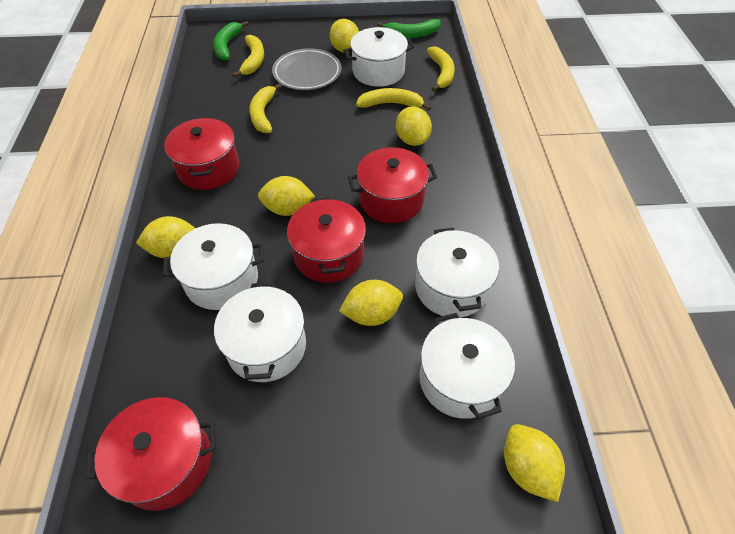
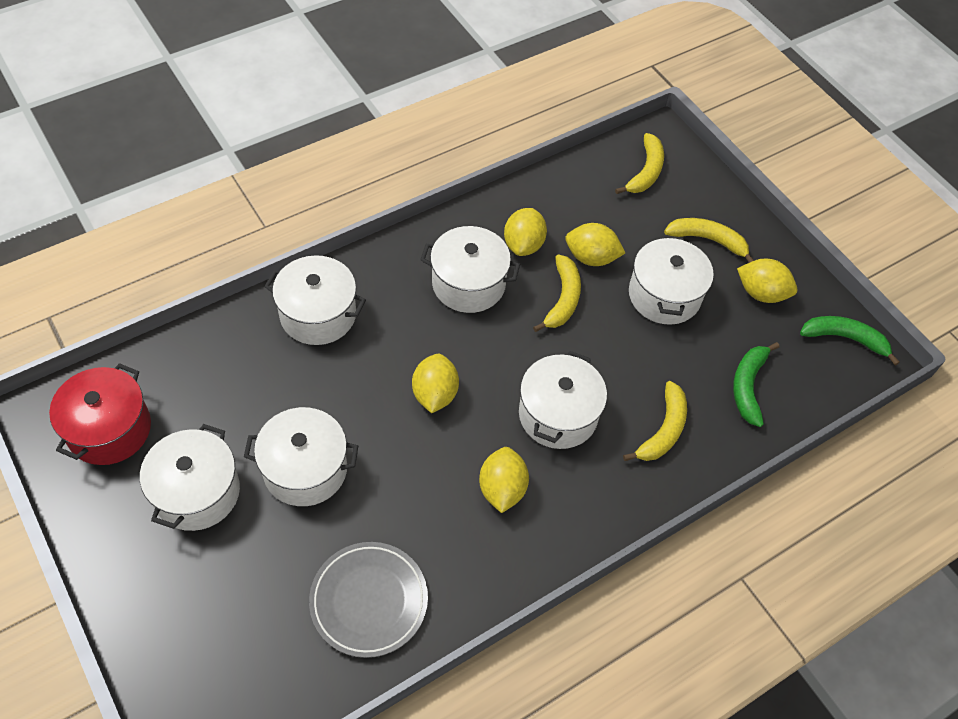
red pot: [86,397,216,511] [164,118,239,190] [287,197,366,283] [348,147,437,223] = 4 -> [49,363,151,465] = 1
white pot: [163,223,264,310] [214,282,306,382] [343,27,414,86] [415,227,499,318] [419,313,515,419] = 5 -> [140,424,240,531] [244,407,358,506] [264,255,366,345] [420,226,520,313] [519,351,607,449] [629,235,714,325] = 6
yellow lemon: [136,216,196,258] [258,176,315,216] [330,19,359,53] [339,280,403,326] [396,107,432,146] [504,424,565,502] = 6 -> [412,354,459,413] [479,447,529,513] [504,208,547,256] [566,223,625,266] [737,259,797,303] = 5

